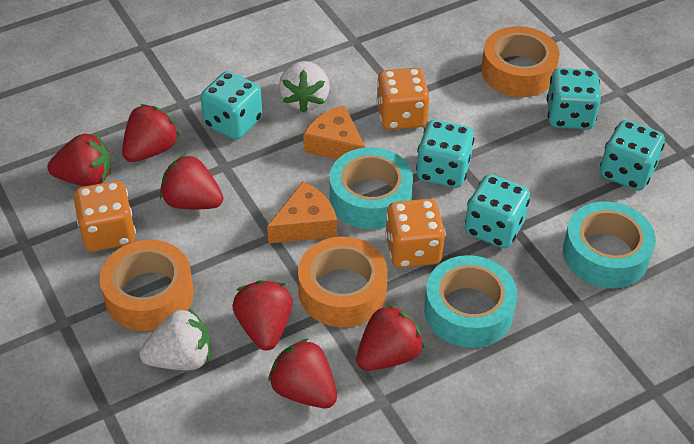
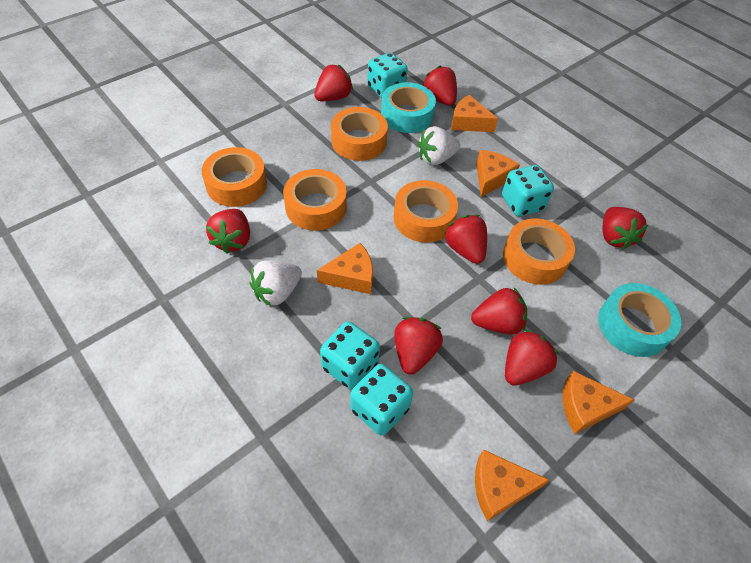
orange cheese: [267,181,337,243] [303,105,365,159] = 2 -> [317,243,373,294] [451,95,498,132] [475,450,550,521] [476,150,520,197] [563,371,634,434] = 5
orange dice: [74,181,136,252] [376,68,430,130] [385,199,446,268] = 3 -> none = 0
orange tape: [100,240,194,331] [298,237,388,327] [481,26,559,97] = 3 -> [201,147,267,207] [283,169,347,231] [331,107,388,161] [393,180,458,243] [503,218,575,285] = 5
red strawberry: [48,134,111,186] [122,104,179,162] [160,154,224,209] [232,280,293,350] [268,338,337,408] [356,304,424,371] = 6 -> [206,209,250,254] [314,64,353,101] [394,317,443,375] [423,66,457,106] [444,215,487,264] [471,288,527,334] [505,329,559,386] [602,207,648,250] = 8
turquoise dice: [200,71,262,140] [416,120,474,188] [465,174,530,248] [547,68,601,129] [600,120,665,191] = 5 -> [320,322,380,390] [350,364,413,436] [367,53,408,98] [502,165,554,216] = 4
turquoise tape: [330,147,413,229] [424,255,517,348] [563,201,656,288] = 3 -> [381,82,436,133] [598,283,681,357] = 2

